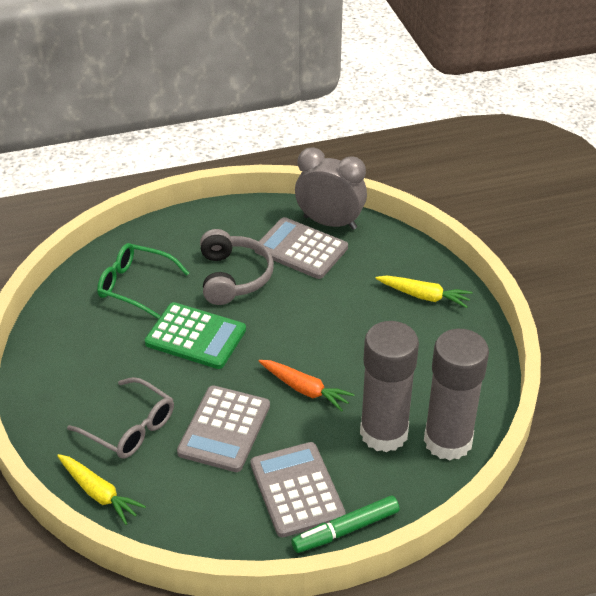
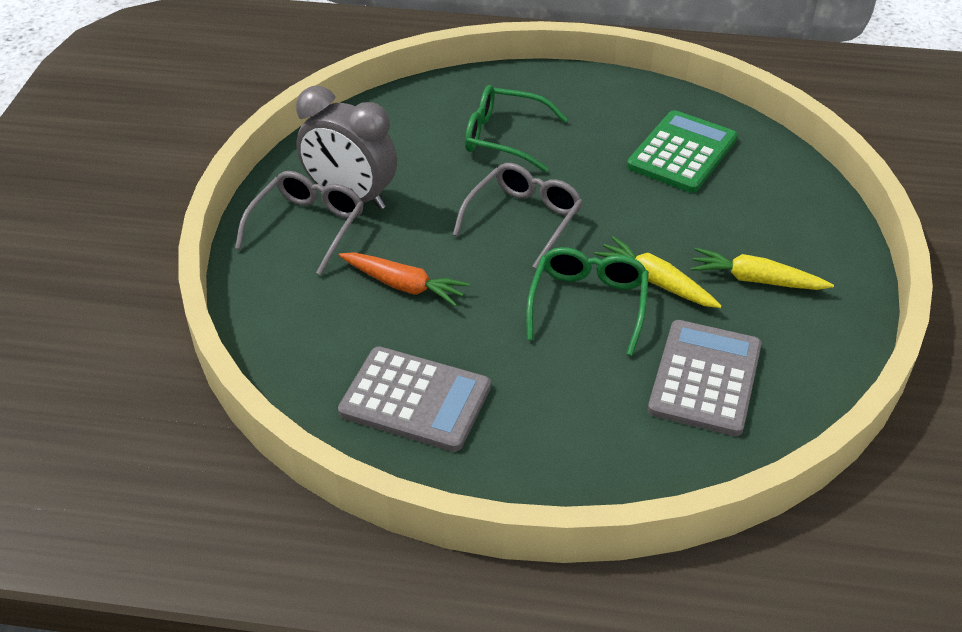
green glasses: [97,243,189,319] = 1 -> [465,85,568,172] [526,247,649,356] = 2
green marker: [291,495,400,553] = 1 -> none = 0
grey calculator: [177,385,270,472] [250,442,346,537] [254,217,348,279] = 3 -> [338,347,491,452] [648,320,762,436] = 2
grey glasses: [67,377,174,459] = 1 -> [235,171,364,275] [453,163,583,269] = 2
grey glue stick: [360,321,419,452] [424,329,489,461] = 2 -> none = 0
grey headphones: [200,229,274,305] = 1 -> none = 0

